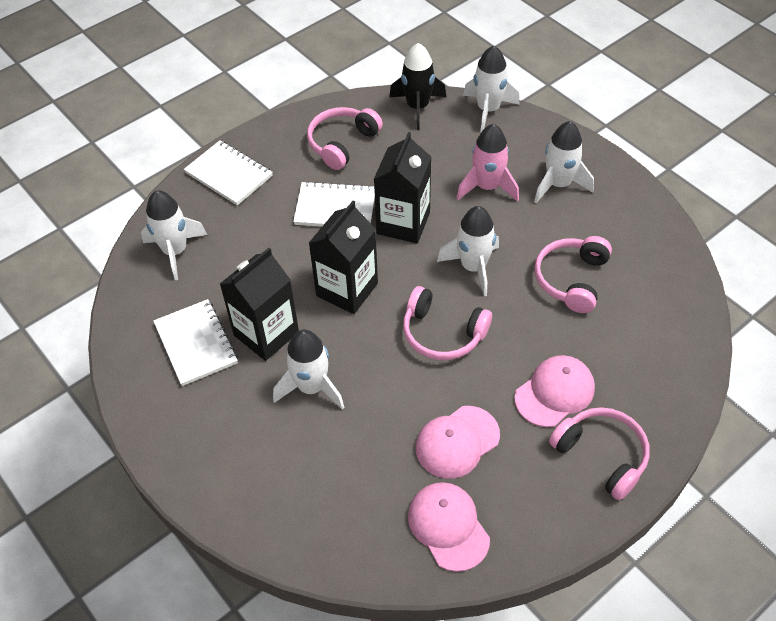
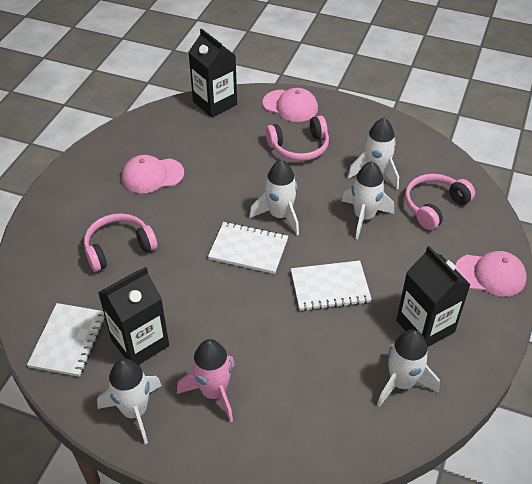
black rocket: [389,43,446,130] = 1 -> none = 0
pink headphones: [307,107,383,170] [403,286,492,360] [534,236,612,313] [549,407,650,500] = 4 -> [84,213,158,272] [266,116,329,161] [405,174,475,230] = 3

